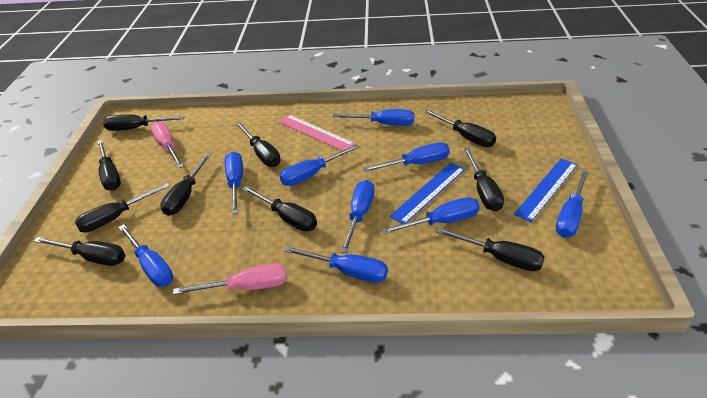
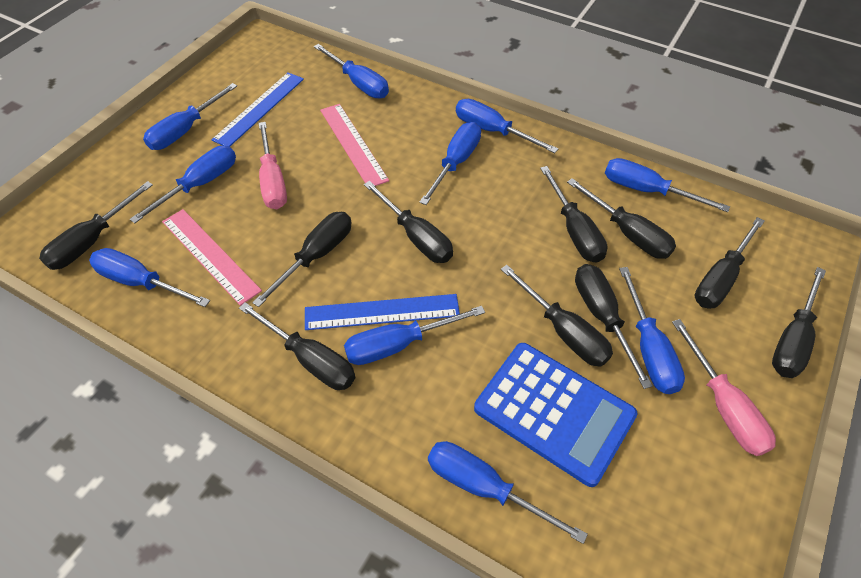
blue calculator: none = 0 -> [474,343,638,487] = 1
blue screwdriver: [118,224,173,287] [225,152,243,214] [280,144,360,186] [284,246,388,283] [332,109,414,126] [341,180,374,253] [362,142,450,172] [382,197,480,234] [556,170,589,238] = 9 -> [89,248,210,307] [130,146,236,224] [143,83,237,150] [314,44,389,98] [344,306,485,365] [419,122,481,205] [428,441,588,544] [456,99,558,153] [605,158,730,212] [619,267,685,394] = 10
pink ruler: [279,115,355,151] = 1 -> [162,209,262,306] [320,104,389,186] = 2

